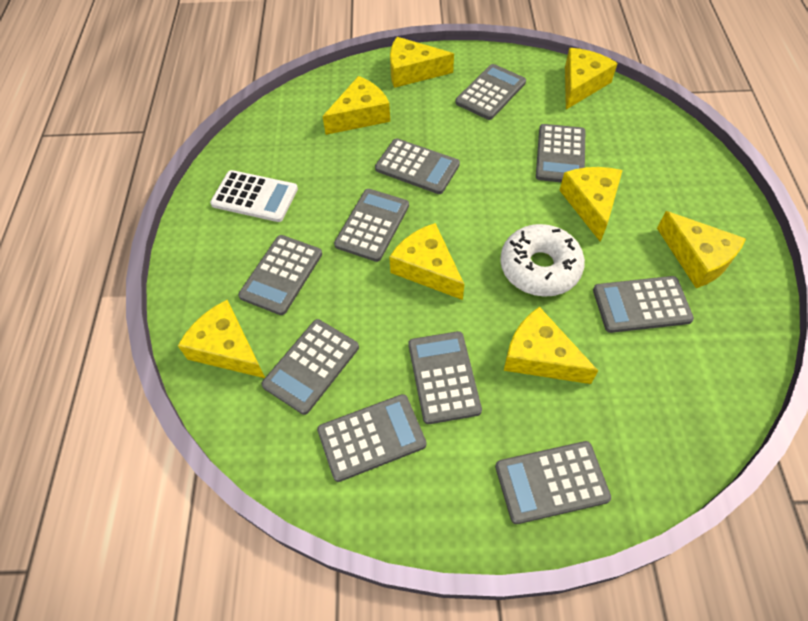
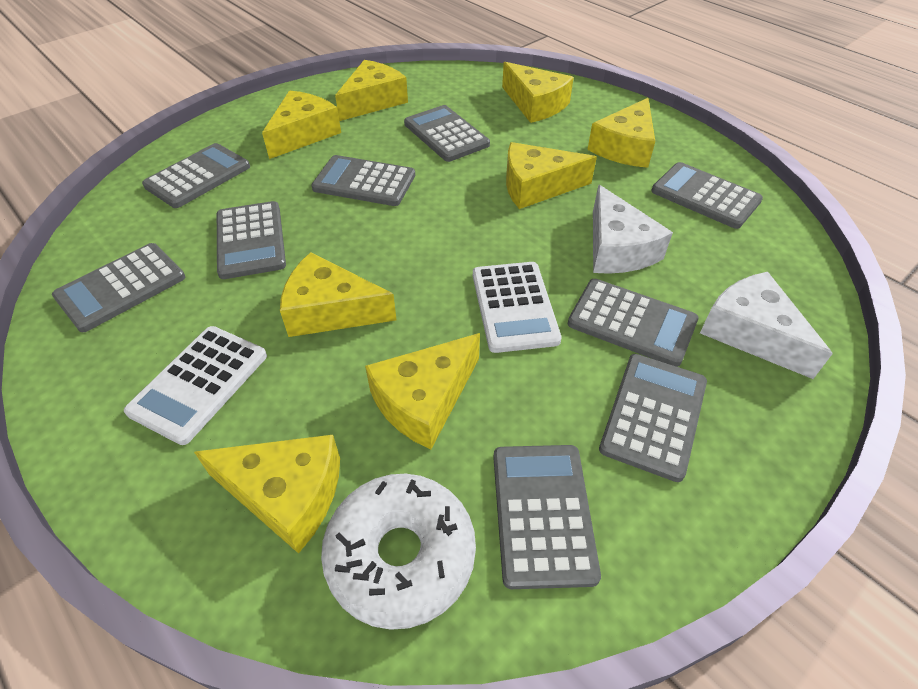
grey calculator: [238,235,322,315] [262,319,359,415] [317,394,426,482] [334,189,409,262] [375,138,460,194] [408,331,482,424] [455,64,526,120] [495,441,611,524] [536,124,585,183] [593,276,694,333] = 10 -> [52,243,185,332] [142,143,250,208] [217,201,286,279] [312,155,415,206] [404,105,490,162] [493,445,601,589] [568,279,699,367] [599,354,707,482] [651,162,763,229] = 9
white calculator: [210,170,298,222] = 1 -> [124,326,267,445] [473,262,562,353] = 2
white cheese: none = 0 -> [593,185,673,274] [700,272,833,379] = 2

